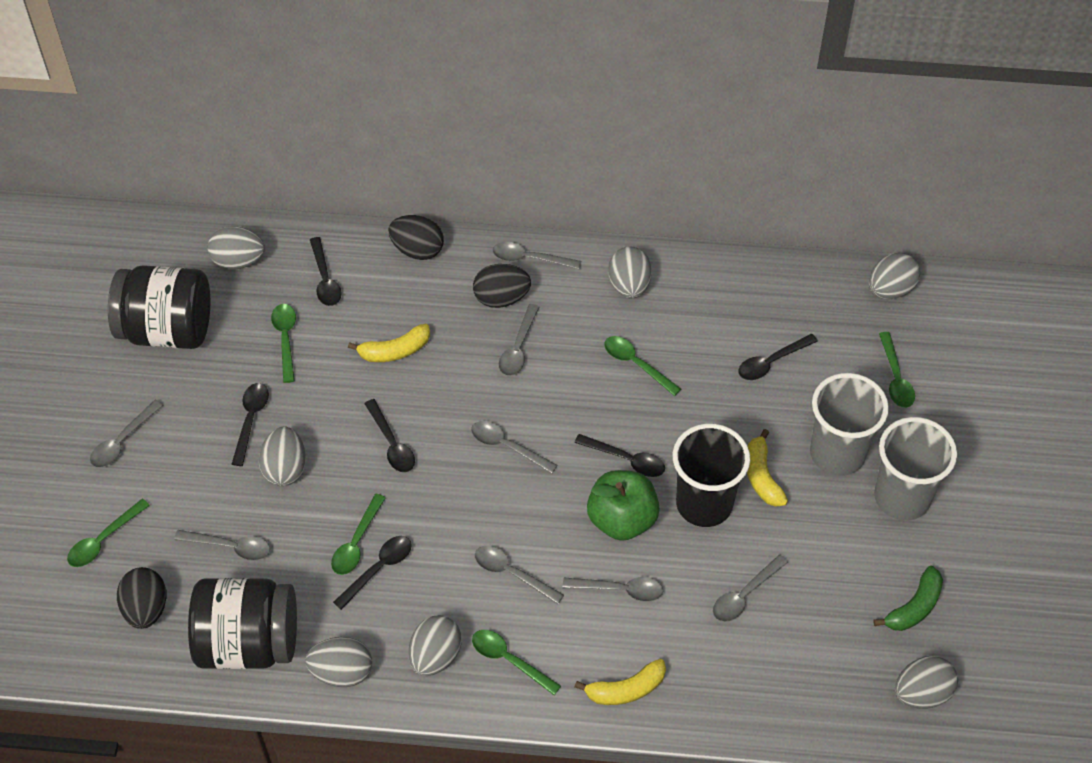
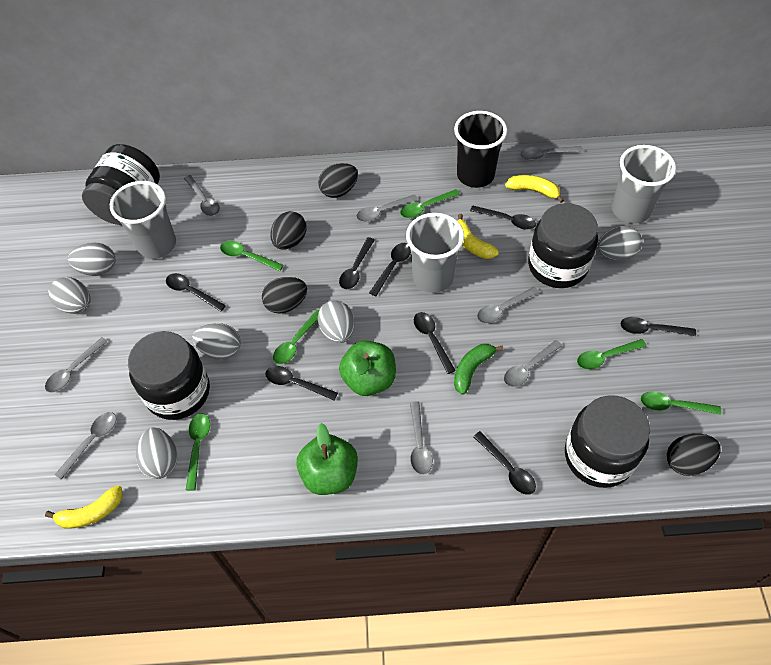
black egg: [117,567,167,629] [388,215,444,260] [473,264,531,308] = 3 -> [262,277,307,313] [270,211,306,249] [318,163,358,198] [667,434,721,476] = 4
black jar: [108,265,210,349] [188,578,297,669] = 2 -> [82,144,160,225] [128,331,210,420] [528,203,598,288] [565,395,650,488] = 4
black spoon: [232,383,269,466] [310,237,342,306] [333,536,412,610] [364,399,415,472] [574,434,665,477] [738,334,818,380] = 6 -> [166,273,226,312] [265,366,338,401] [339,237,375,289] [369,243,411,296] [414,312,456,374] [470,205,536,230] [473,431,536,495] [621,317,696,336] = 8
green apple: [587,470,660,541] = 1 -> [296,423,358,495] [339,340,396,396] = 2
grey cup: [810,373,889,476] [874,417,957,521] = 2 -> [110,181,176,259] [406,213,464,293] [611,145,676,224] = 3
grey egg: [207,226,265,269] [259,426,306,486] [305,637,372,687] [408,615,462,676] [608,246,652,299] [869,253,920,299] [895,656,958,709] = 7 -> [48,277,91,314] [68,242,115,276] [136,428,177,479] [192,323,241,360] [318,300,354,343] [598,226,642,260] = 6

